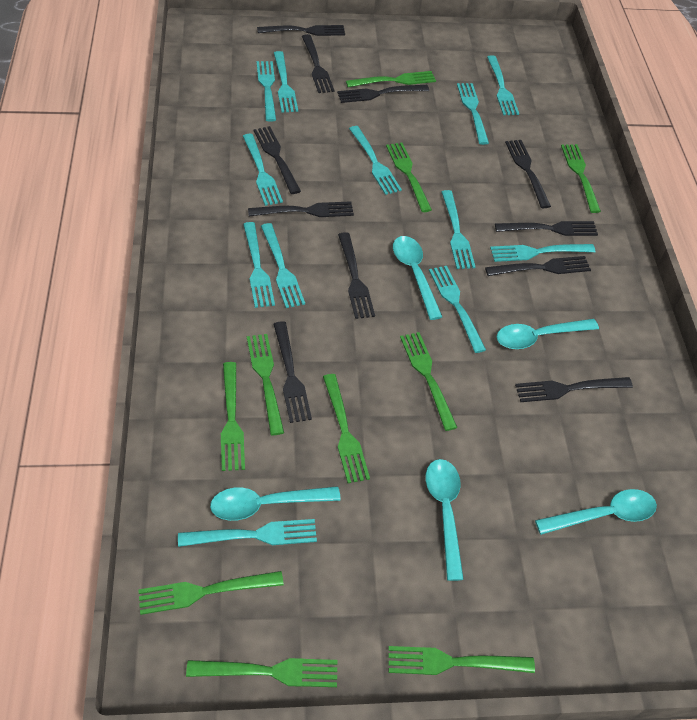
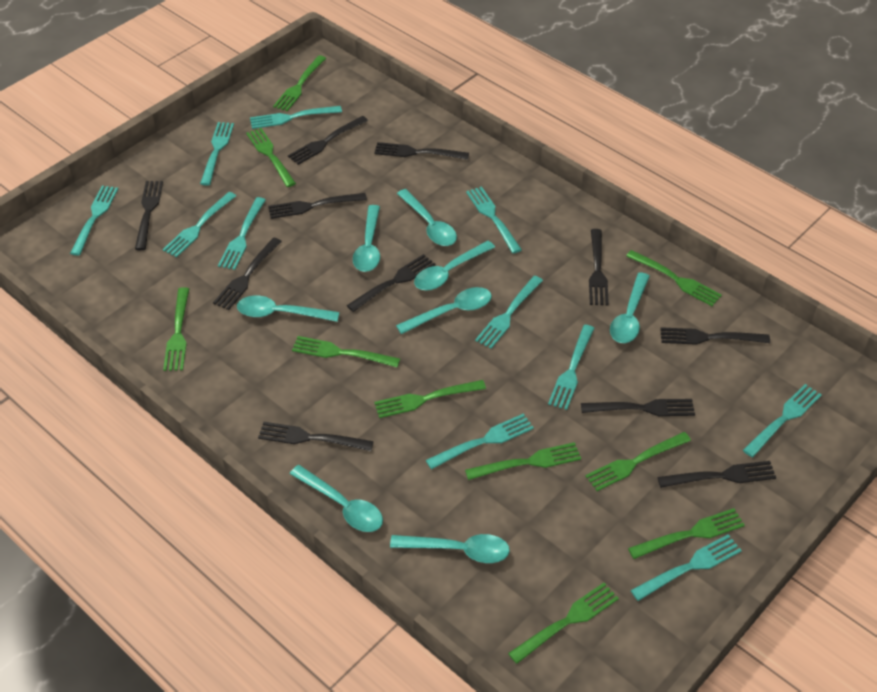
turquoise fork: [178,519,317,547] [243,134,283,206] [243,222,275,308] [257,61,276,122] [261,223,305,308] [274,51,298,112] [349,126,402,195] [429,266,486,353] [442,190,475,269] [457,83,489,145] [487,55,519,115] [490,244,595,262] = 12 -> [70,186,118,256] [163,192,236,257] [200,122,234,185] [218,197,266,270] [250,106,342,129] [426,414,534,469] [466,186,522,253] [475,276,543,349] [548,325,595,410] [630,534,742,601] [743,384,822,457] = 11
turquoise spoon: [210,486,341,521] [393,236,442,320] [426,459,464,581] [496,319,599,349] [535,489,657,535] = 5 -> [237,296,340,322] [290,465,383,532] [353,205,380,272] [390,534,510,563] [396,287,492,334] [397,189,457,246] [414,241,495,290] [610,272,650,343] = 8

